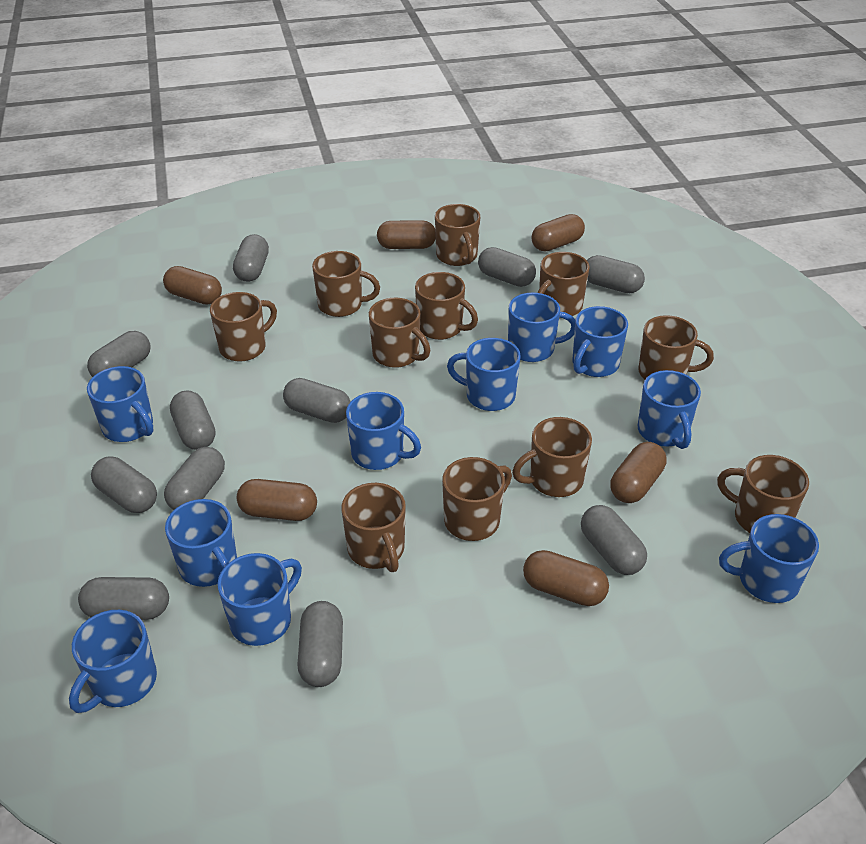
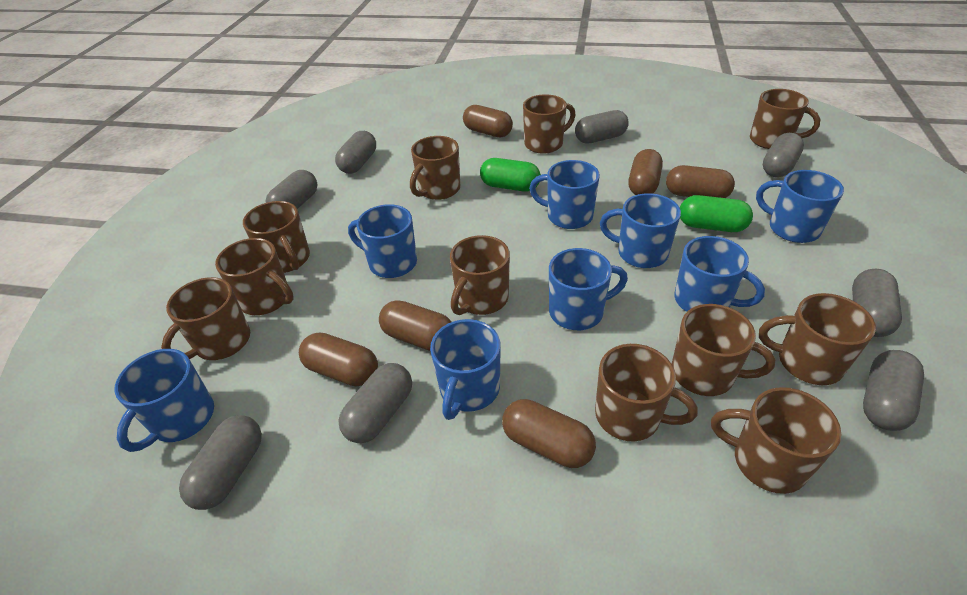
blue mug: [69,610,157,713] [87,366,154,442] [165,499,237,587] [218,553,302,646] [346,392,421,470] [447,338,521,411] [508,293,575,362] [573,306,628,377] [638,370,701,449] [719,514,819,603] = 10 -> [114,349,214,452] [348,204,417,278] [430,319,501,420] [529,160,600,229] [549,248,628,330] [600,193,681,268] [675,236,765,312] [756,170,844,243] = 8
green capsule: none = 0 -> [480,158,541,192] [680,195,753,232] = 2
grey capsule: [78,577,169,620] [87,331,150,377] [91,456,157,513] [164,447,225,510] [170,390,215,450] [233,234,269,282] [283,378,351,423] [298,601,343,687] [478,247,536,287] [581,505,647,575] [587,255,645,293] = 11 -> [179,415,262,510] [265,170,317,209] [335,131,376,174] [338,363,412,443] [575,110,629,144] [763,133,804,177] [852,269,902,337] [863,350,924,431] = 8

